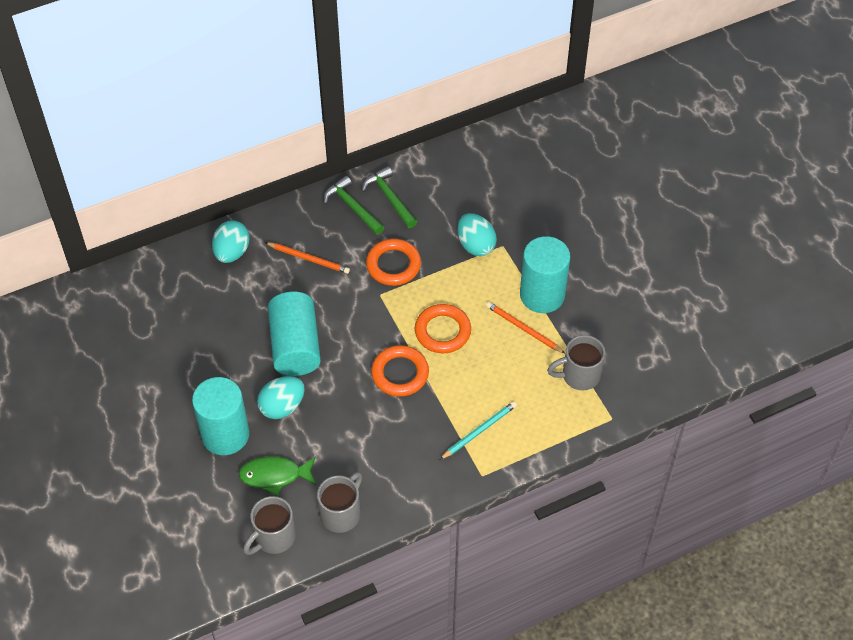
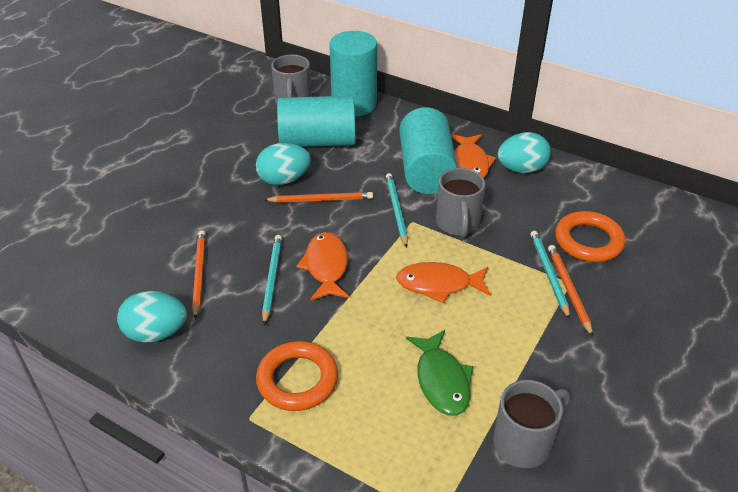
green hammer: [324,176,385,235] [362,166,417,228] = 2 -> none = 0
orange fish: none = 0 -> [297,232,349,301] [396,262,491,303] [451,134,496,178] = 3
orange pencil: [265,242,350,274] [486,302,565,353] = 2 -> [192,230,206,319] [264,192,373,203] [548,245,593,337] = 3
orange ring: [366,239,421,286] [371,345,429,396] [415,304,471,353] = 3 -> [256,341,338,411] [555,211,625,262] = 2
turquoise pencil: [440,401,517,460] = 1 -> [262,235,282,325] [386,173,408,248] [530,231,570,319] = 3

